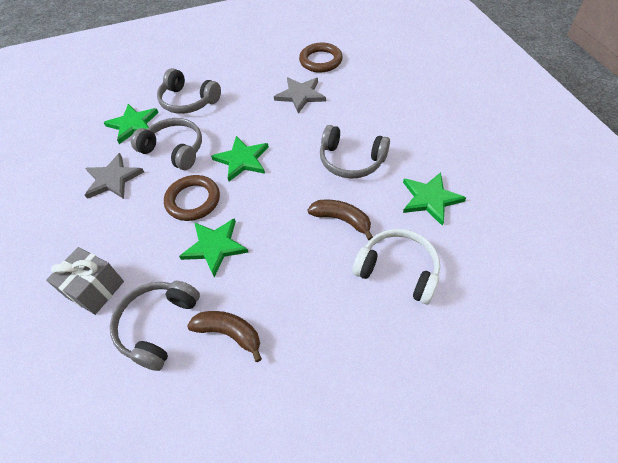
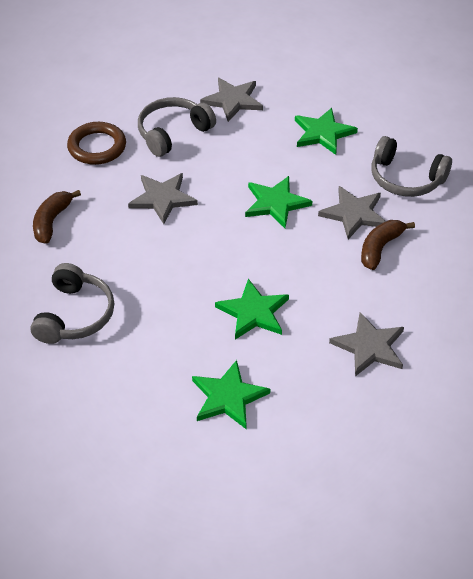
brown ring: [164,175,220,221] [299,43,343,73] = 2 -> [67,122,126,165] = 1
grey gift: [46,247,124,315] = 1 -> none = 0
grey headphones: [110,281,200,371] [131,118,202,170] [157,68,221,114] [320,125,390,179] = 4 -> [30,263,114,344] [138,97,216,157] [371,136,452,197] = 3
grey star: [85,153,144,199] [274,77,326,114] = 2 -> [128,173,198,224] [200,78,263,122] [318,186,386,239] [329,312,404,376] = 4
white headphones: [352,229,440,304] = 1 -> none = 0

